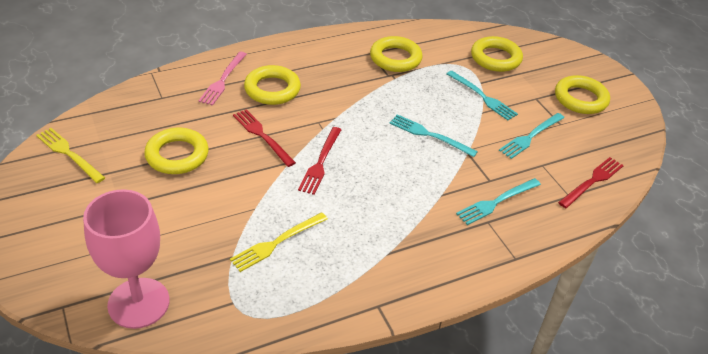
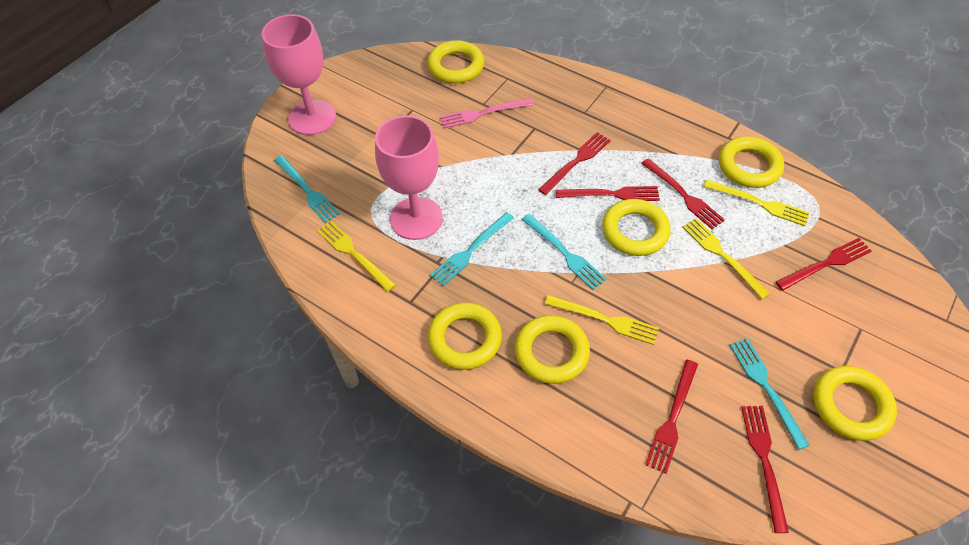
pink goblet: [83,189,170,329] = 1 -> [262,14,336,135] [375,115,443,240] = 2
red fork: [233,109,296,167] [298,127,342,195] [558,157,624,208] = 3 -> [538,132,611,195] [555,186,660,201] [641,158,725,229] [645,360,698,474] [741,406,789,533] [776,238,872,291] = 6
yellow fork: [36,128,105,183] [230,212,328,272] = 2 -> [317,221,396,292] [545,295,659,345] [682,218,770,299] [704,180,810,226] = 4
yellow ring: [144,127,209,174] [244,65,301,105] [370,36,423,72] [471,36,523,72] [555,75,610,114] = 5 -> [427,40,484,83] [428,302,502,370] [515,315,590,384] [602,199,671,256] [719,136,784,188] [813,366,897,441] = 6

